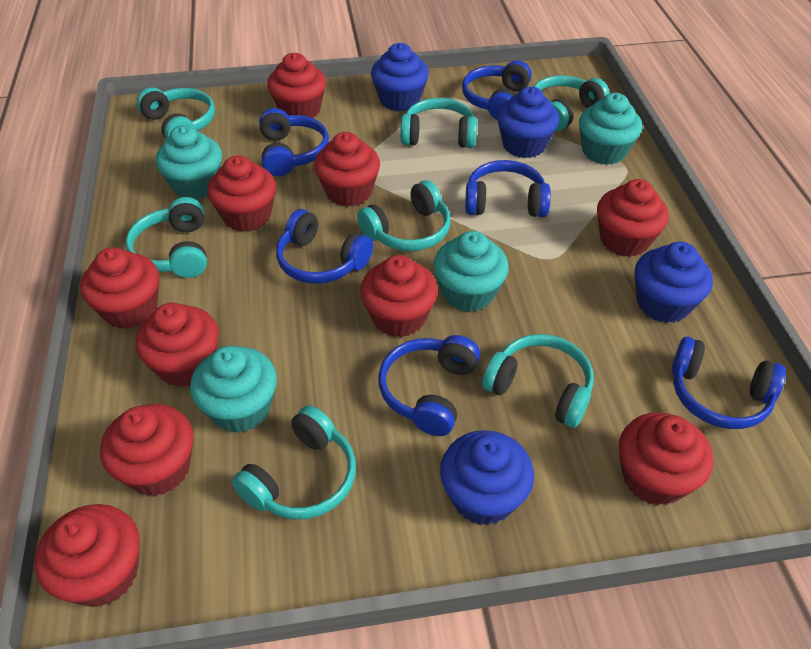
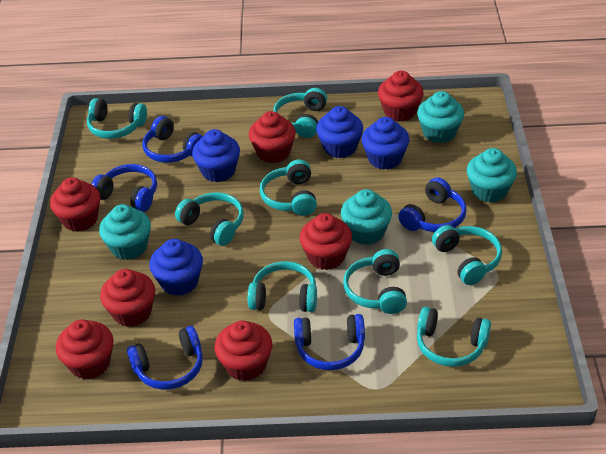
blue headphones: [259,108,329,176] [276,209,373,284] [378,335,480,436] [462,60,532,120] [465,160,551,217] [672,337,786,429] = 6 -> [92,164,157,212] [127,326,203,390] [142,116,203,163] [294,314,365,370] [398,177,467,232] = 5
red cupcake: [35,504,140,607] [80,247,159,329] [100,404,194,496] [135,303,219,387] [207,155,276,232] [267,53,326,118] [314,132,380,207] [360,255,438,337] [597,179,669,257] [619,412,713,506] = 10 -> [50,177,100,232] [56,319,114,379] [100,269,155,327] [214,320,272,381] [249,111,296,163] [300,213,352,270] [378,71,424,121] = 7
turquoise headphones: [126,197,207,278] [137,88,215,139] [232,405,356,519] [357,180,450,251] [400,98,477,148] [482,334,594,428] [533,75,610,131] = 7 -> [87,98,147,139] [175,192,244,246] [248,261,317,312] [260,160,317,216] [273,88,327,138] [343,249,407,314] [417,307,491,367] [432,225,502,285] = 8

